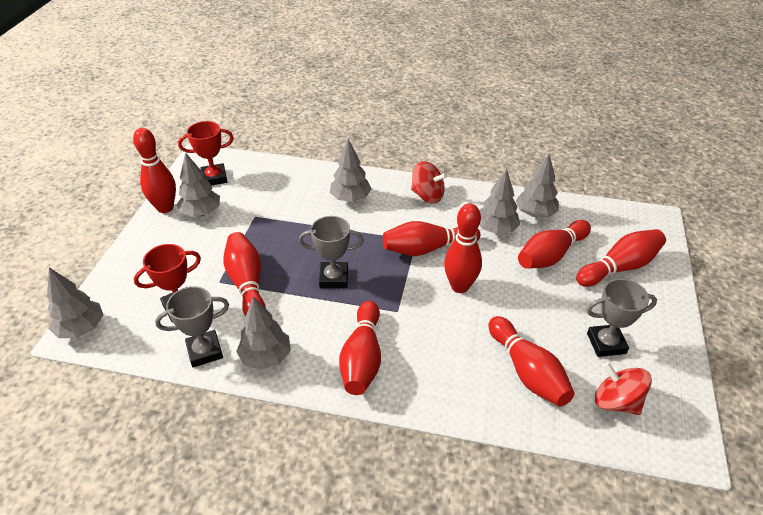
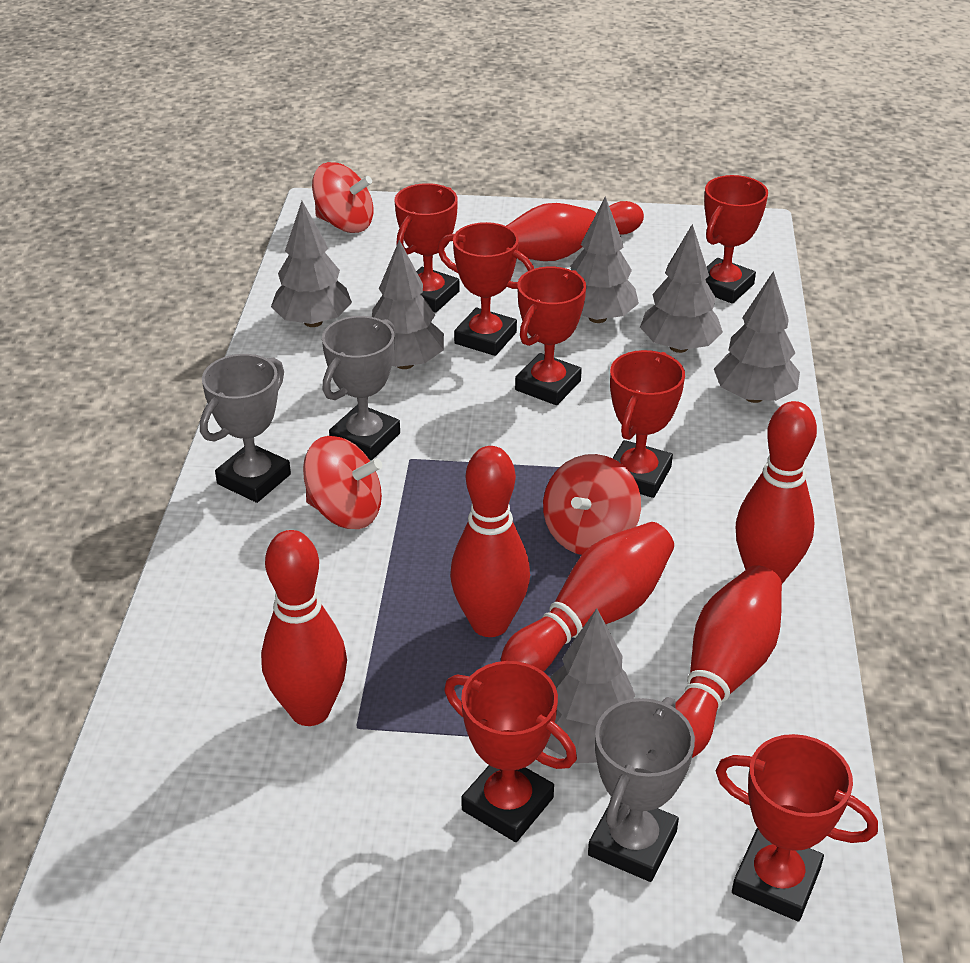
red bowling pin: [133,128,176,213] [223,232,266,316] [339,301,381,395] [383,221,480,256] [444,203,482,293] [488,316,575,407] [518,220,591,269] [576,229,666,287] = 8 -> [261,530,347,726] [450,446,530,637] [501,522,674,672] [506,201,644,261] [675,565,782,758] [736,401,817,584] = 6
red spinning top: [411,161,447,204] [595,362,652,415] = 2 -> [303,436,382,529] [312,162,373,233] [543,454,641,555] = 3
red trophy: [134,244,201,322] [178,121,234,186] = 2 -> [395,183,460,313] [438,222,534,356] [445,661,577,842] [515,267,586,405] [610,350,685,498] [704,175,768,304] [715,734,878,921] = 7

